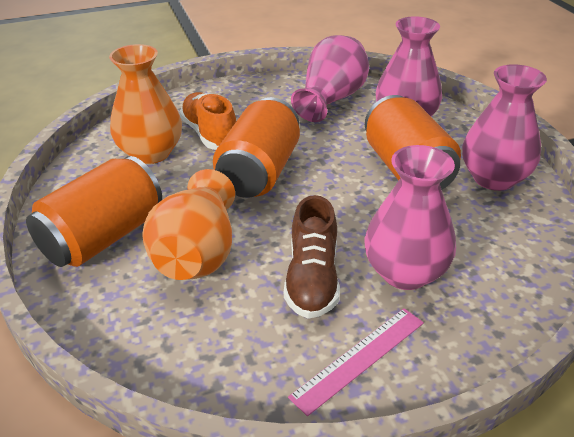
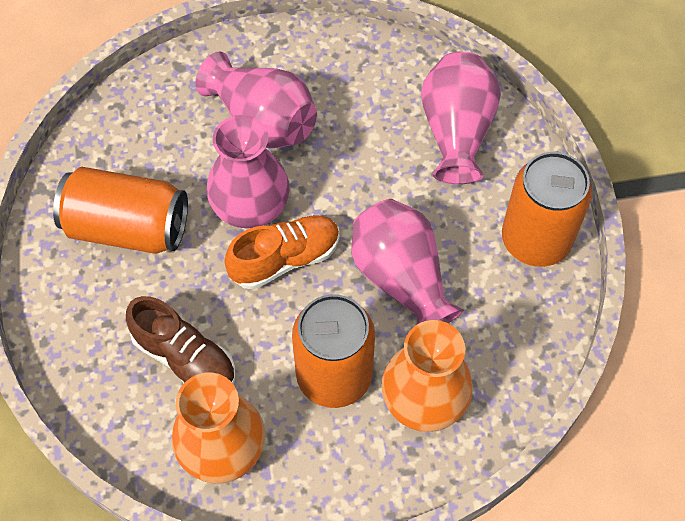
pink ruler: [288,308,424,416] = 1 -> none = 0

